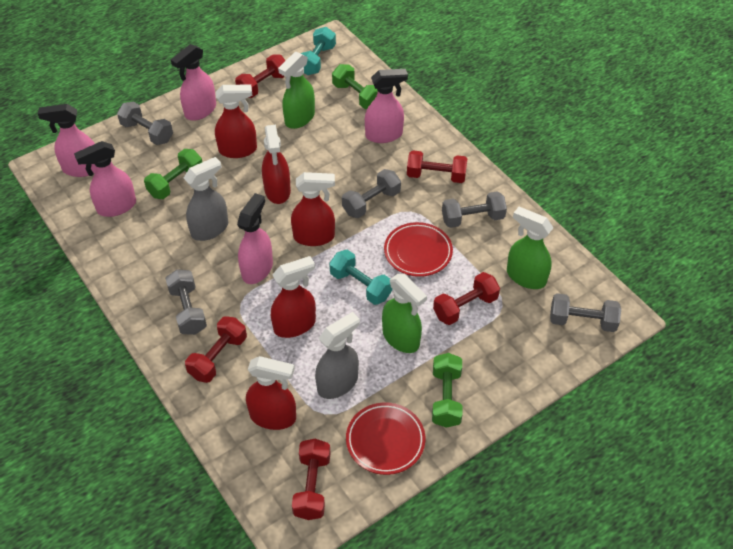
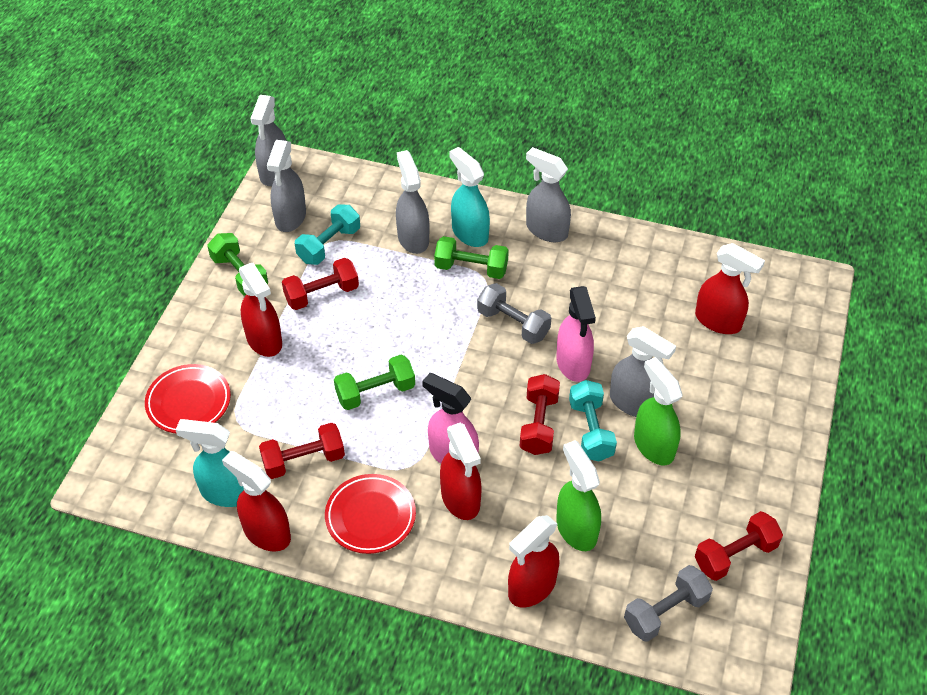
green spray bottle: [278,52,315,129] [382,274,427,353] [507,207,554,289] = 3 -> [556,440,601,551] [634,357,683,465] = 2
grey dumbbell: [117,102,173,145] [165,269,207,335] [342,169,401,218] [442,191,507,228] [550,293,621,332] = 5 -> [477,283,551,344] [624,565,713,642] = 2
grey spray bottle: [184,157,228,241] [315,312,360,399] = 2 -> [250,95,286,186] [267,140,306,232] [396,150,429,254] [526,147,571,242] [610,326,676,417] = 5
pink spray bottle: [38,104,96,177] [74,141,136,217] [171,44,216,121] [237,193,273,284] [365,69,408,143] = 5 -> [422,373,479,464] [556,286,596,382] = 2
red dumbbell: [185,316,247,383] [235,55,286,98] [292,439,330,520] [407,150,467,183] [433,272,500,325] = 5 -> [259,423,345,479] [282,258,359,310] [519,374,560,455] [695,511,783,581] = 4
turquoise spray bottle: none = 0 -> [176,419,244,507] [449,147,490,247] = 2

